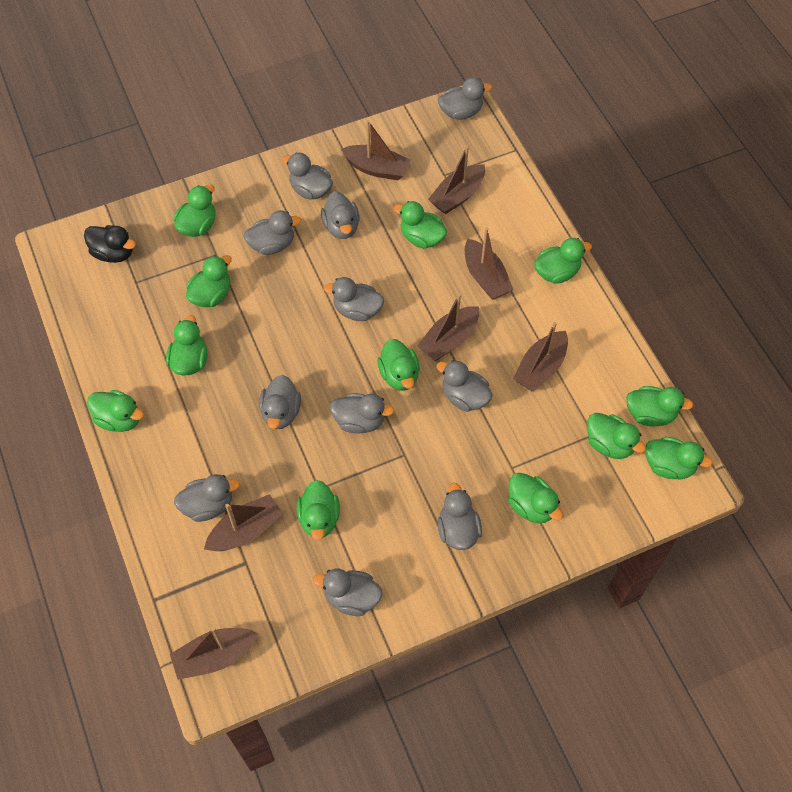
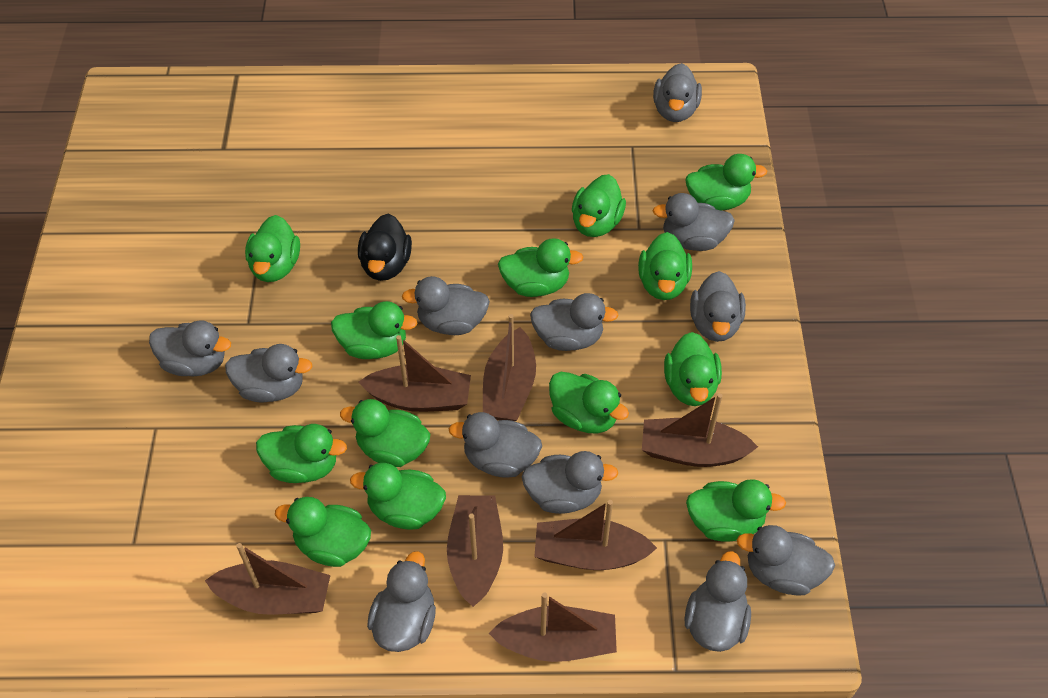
green duck: [87,390,144,432] [166,315,208,375] [174,184,215,237] [186,255,232,307] [297,480,340,541] [377,339,420,391] [394,201,447,249] [508,473,563,523] [534,238,592,284] [587,413,646,459] [626,386,693,426] [645,437,713,479] = 12 -> [245,215,300,282] [256,424,347,483] [275,497,371,567] [331,301,418,359] [340,399,430,467] [350,463,446,530] [498,238,583,297] [549,372,629,433] [572,174,626,237] [638,232,692,300] [664,332,722,406] [685,154,767,211] [686,479,786,542] = 13
grey duck: [174,474,240,522] [243,210,301,255] [259,375,301,429] [282,152,333,200] [313,568,383,616] [321,191,359,239] [323,277,384,321] [330,393,394,434] [436,360,493,412] [438,77,492,120] [438,483,482,550] = 11 -> [149,320,231,376] [225,344,312,403] [367,551,436,652] [402,276,490,335] [449,412,542,478] [522,451,618,514] [530,293,619,351] [653,63,702,122] [653,193,735,251] [684,551,751,652] [690,271,746,342] [737,525,835,595] = 12

